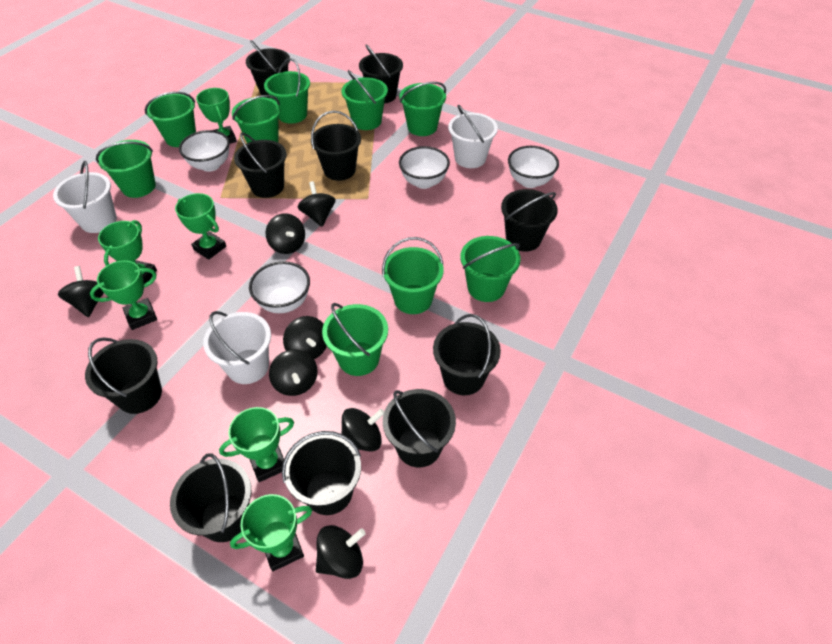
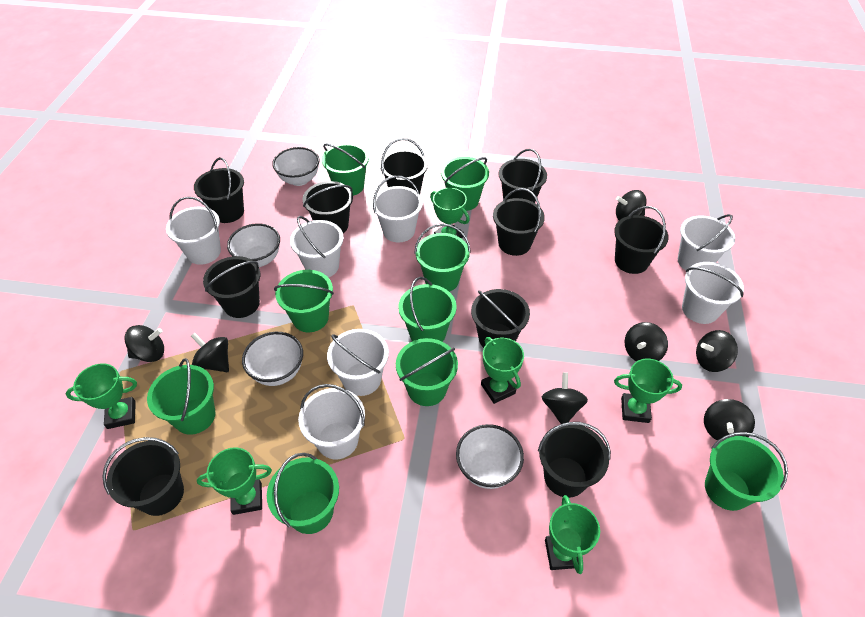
white bucket: [53,161,117,233] [203,311,271,384] [448,105,498,168] = 3 -> [166,196,221,265] [290,216,344,278] [298,384,365,459] [327,329,389,396] [372,175,423,243] [678,214,735,270] [682,262,744,324] = 7

